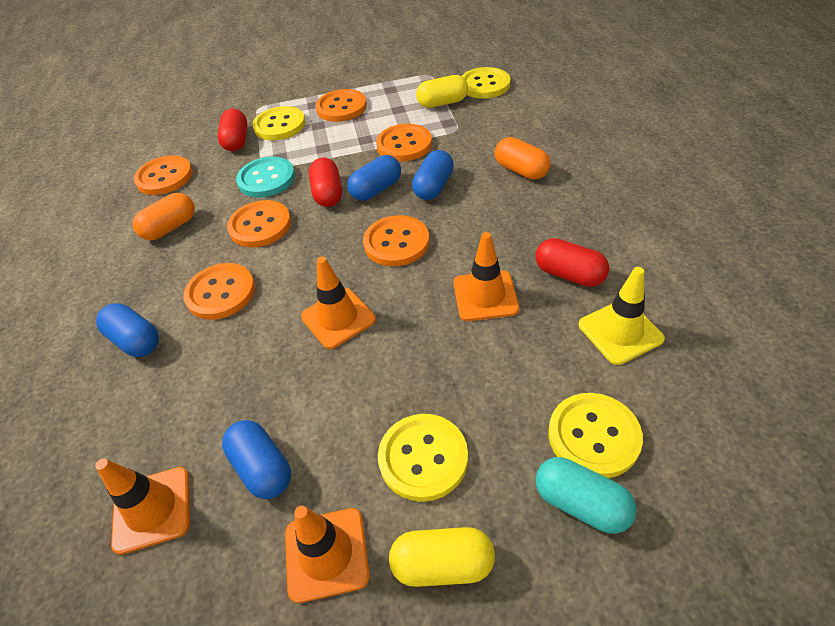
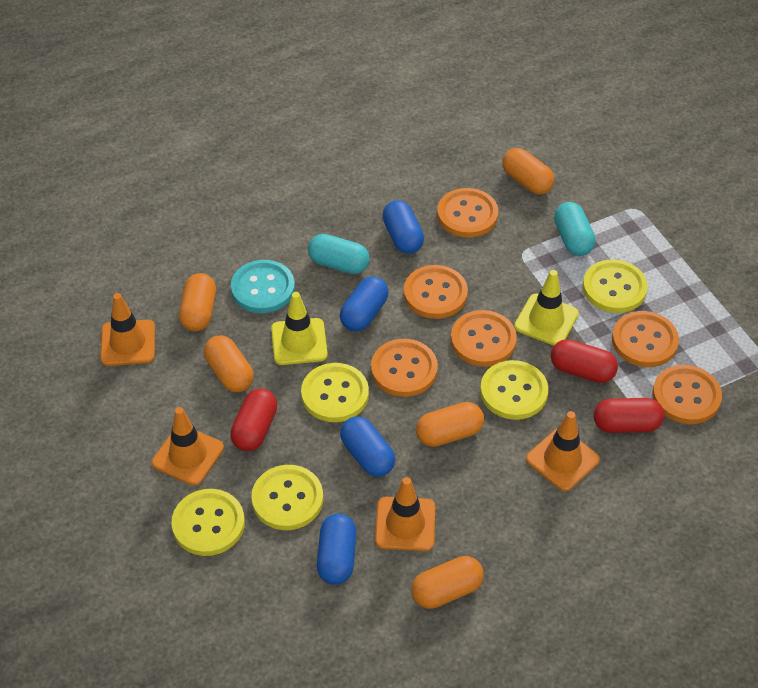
orange capsule: [132,193,195,240] [494,137,551,180] = 2 -> [179,273,216,331] [204,335,254,392] [411,556,484,609] [416,402,484,447] [502,148,554,195] = 5
turquoise capsule: [536,457,637,534] = 1 -> [308,234,370,274] [554,202,596,256] = 2
yellow button: [252,106,305,140] [378,414,468,502] [462,67,510,99] [548,393,643,478] = 4 -> [171,489,245,556] [251,465,323,530] [301,363,369,422] [480,360,548,420] [583,259,648,313] = 5
yellow capsule: [389,527,495,587] [416,75,468,108] = 2 -> none = 0
yellow traffic cone: [579,267,665,365] = 1 -> [271,292,328,365] [514,270,579,346] = 2

